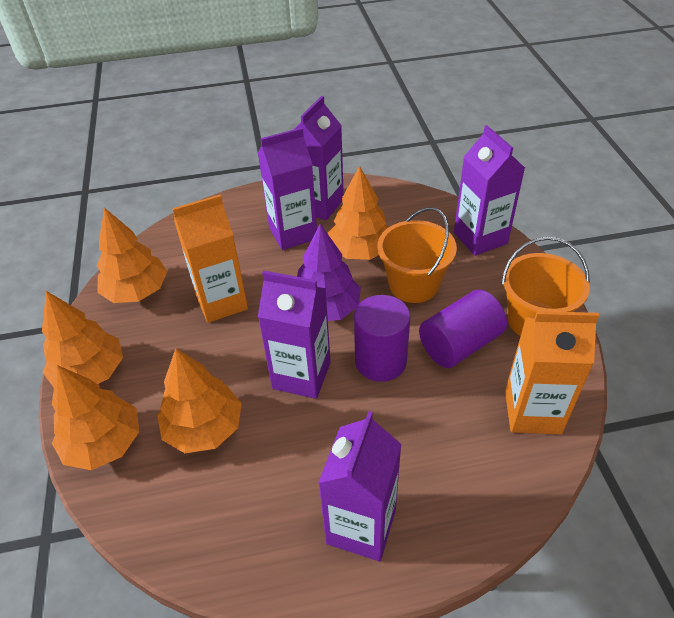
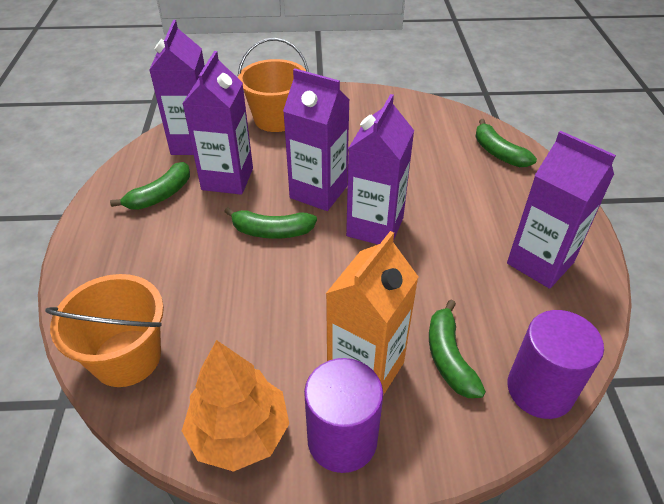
green banana: none = 0 -> [110,162,190,210] [224,207,317,239] [429,300,486,398] [476,119,537,167] = 4
orange carton: [172,195,248,323] [505,311,599,434] = 2 -> [326,231,418,395] = 1
orange tree: [42,291,123,387] [52,365,139,470] [97,208,167,303] [157,348,242,453] [328,166,388,260] = 5 -> [182,340,289,472] = 1
purple tree: [297,224,361,321] = 1 -> none = 0

